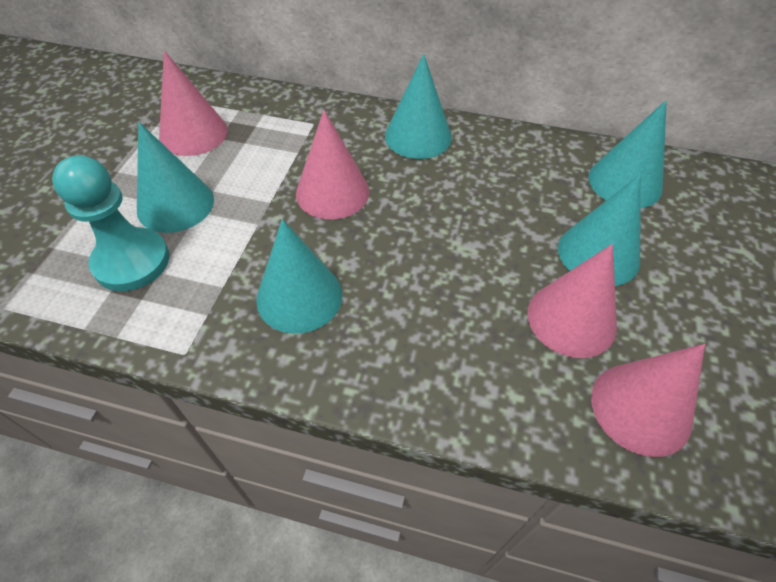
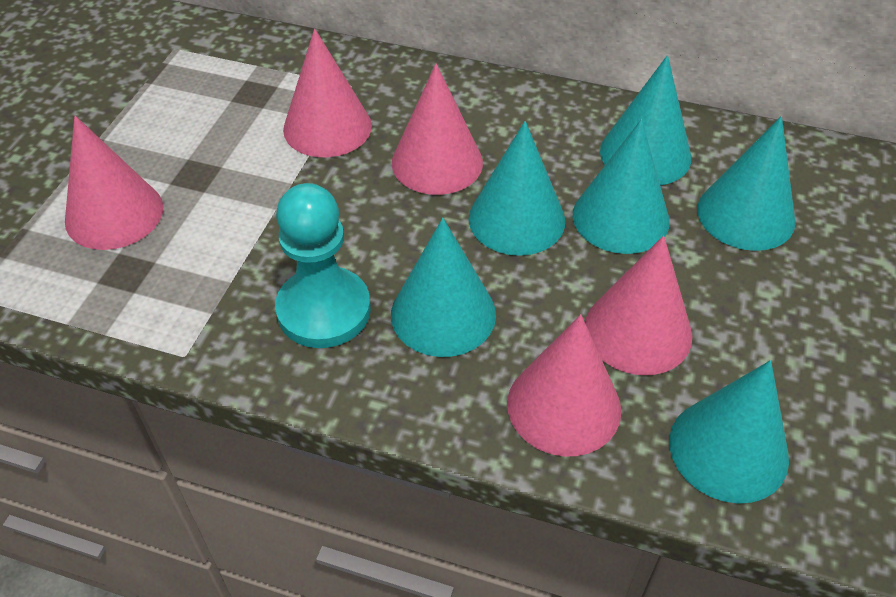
pink cone: [159,50,228,156] [296,110,369,219] [527,244,617,358] [591,344,705,457] = 4 -> [65,116,164,250] [283,29,372,157] [392,64,483,195] [507,314,621,456] [585,235,692,375] = 5
turquoise cone: [137,122,214,233] [256,219,342,334] [385,54,452,159] [558,174,641,286] [588,100,667,208] = 5 -> [391,218,496,357] [469,121,565,256] [573,119,670,254] [600,55,691,185] [669,360,789,504] [697,116,795,251] = 6

